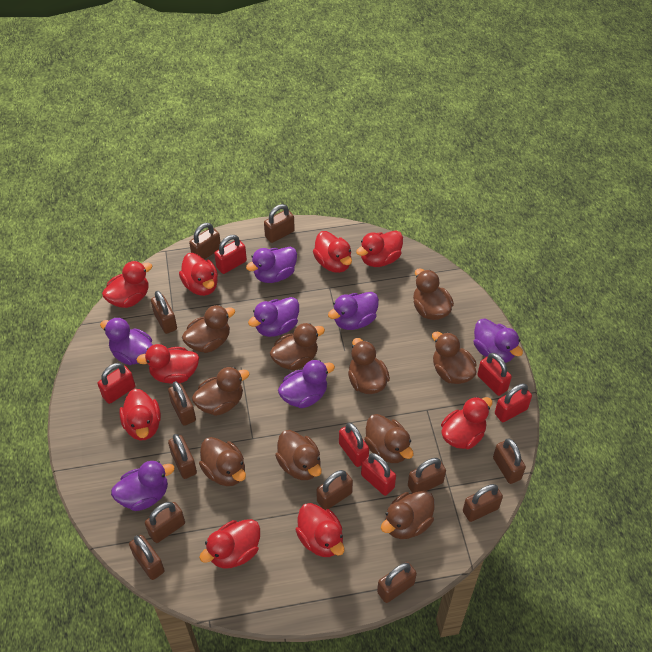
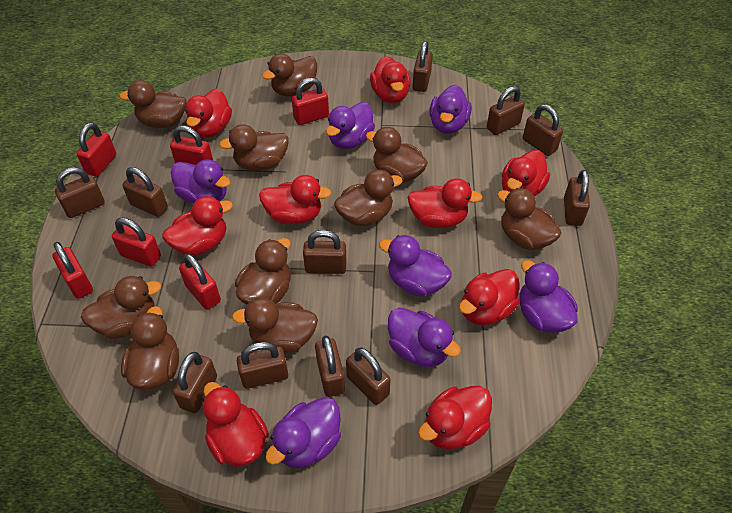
brown padlock: [129,535,165,580] [145,502,185,543] [151,291,177,334] [168,381,196,426] [168,434,197,479] [189,223,221,259] [264,204,295,243] [317,470,353,510] [377,562,417,603] [408,458,446,493] [463,484,503,522] [493,438,526,484] = 12 -> [55,167,105,218] [122,167,168,217] [173,352,217,413] [237,342,288,389] [303,230,347,274] [315,336,345,397] [346,348,391,405] [412,41,433,92] [487,86,525,135] [523,104,563,156] [564,170,590,226] = 11

